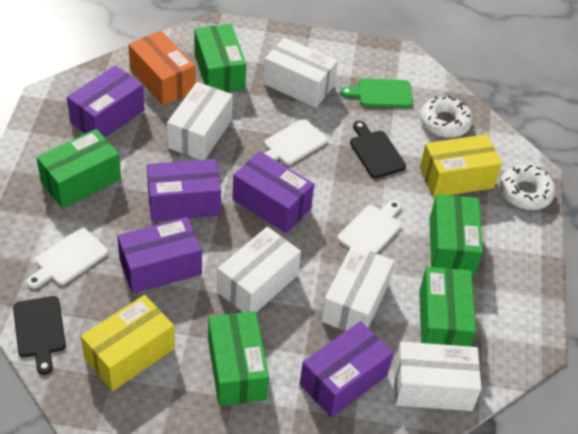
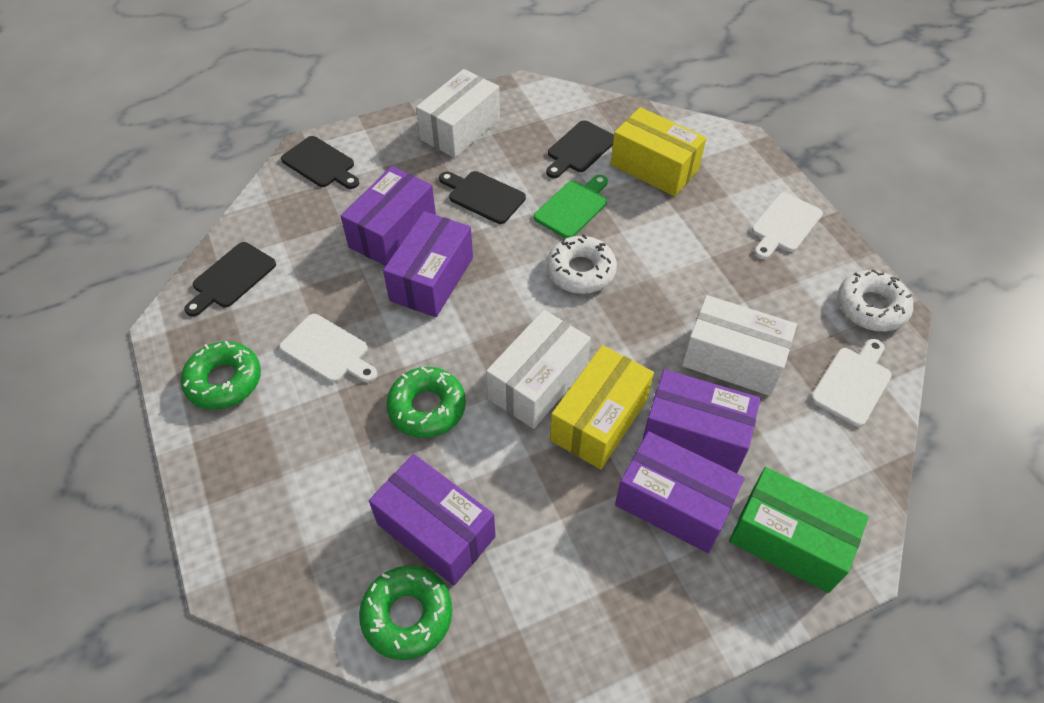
black cutting board: [13,296,66,375] [350,121,406,178] = 2 -> [184,242,276,317] [281,136,359,189] [439,171,526,224] [546,120,614,178] = 4
green box: [36,129,121,209] [194,24,246,92] [208,311,269,406] [419,267,476,347] [430,194,483,276] = 5 -> [729,467,869,593] = 1
green donut: none = 0 -> [181,341,261,410] [359,566,452,660] [386,366,466,438] = 3
orange box: [128,31,196,106] = 1 -> none = 0
white box: [167,82,233,160] [217,227,301,312] [263,37,338,108] [321,245,394,331] [394,342,481,411] = 5 -> [416,69,500,158] [486,310,591,429] [682,295,797,396] = 3

